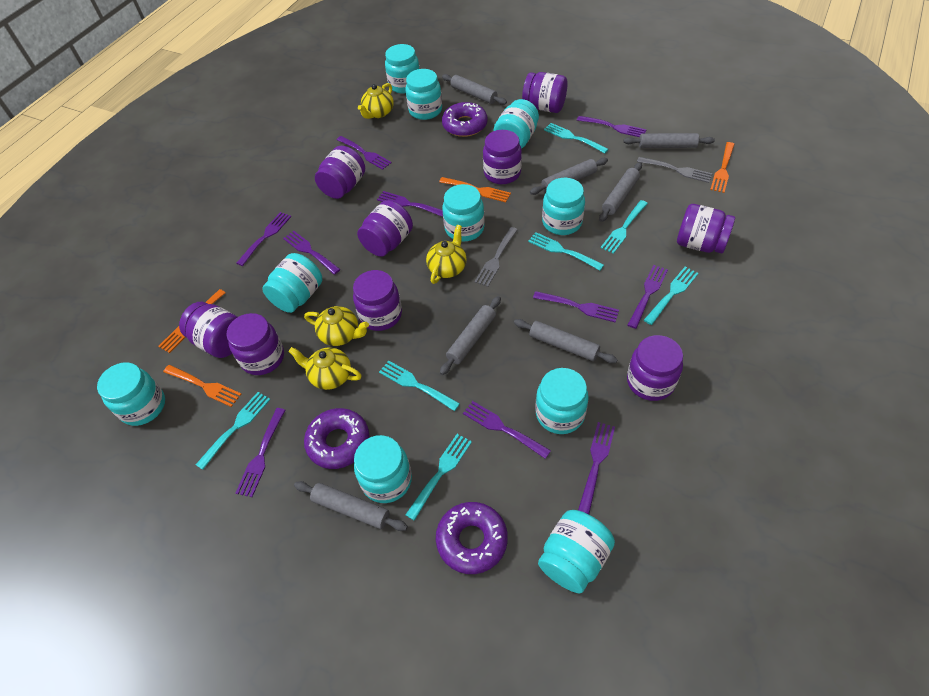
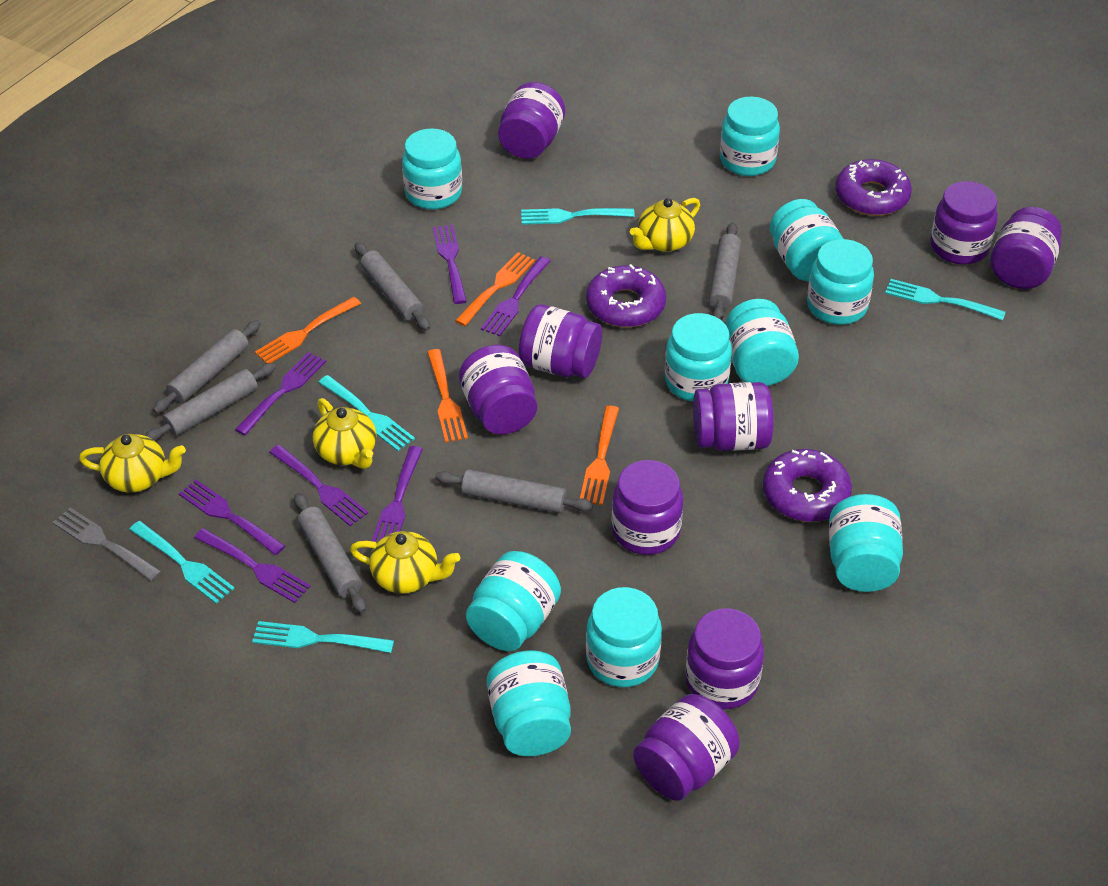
grey fork: [474,227,518,287] [637,157,713,183] = 2 -> [53,508,162,581] = 1
grey rolling pin: [294,481,408,531] [440,296,501,375] [442,74,507,105] [514,319,618,363] [530,158,608,195] [599,162,642,222] [624,133,715,148] = 7 -> [145,363,276,441] [153,320,261,414] [294,493,366,613] [355,242,430,331] [435,469,593,513] [709,223,741,320] = 6
purple fork: [235,408,285,497] [236,212,291,266] [283,231,341,275] [337,136,392,170] [377,191,443,217] [463,401,551,459] [533,291,619,322] [577,116,647,137] [578,422,615,514] [628,265,668,329] = 10 -> [179,480,285,555] [194,528,311,603] [235,352,326,435] [269,445,368,526] [372,446,423,542] [433,224,467,304] [481,256,551,336] = 7
turquoise fork: [196,392,271,470] [379,361,460,411] [405,434,472,521] [528,232,604,270] [544,123,609,153] [601,200,648,254] [644,267,698,325] = 7 -> [129,521,235,604] [252,621,394,653] [318,375,415,451] [521,208,635,225] [885,279,1006,321] = 5

